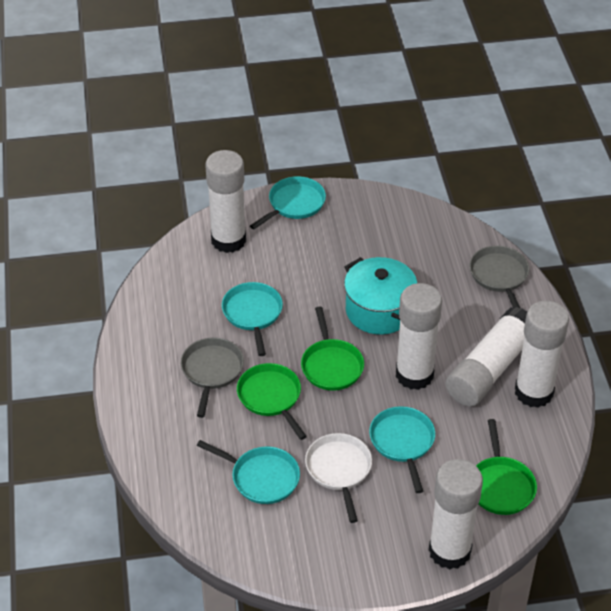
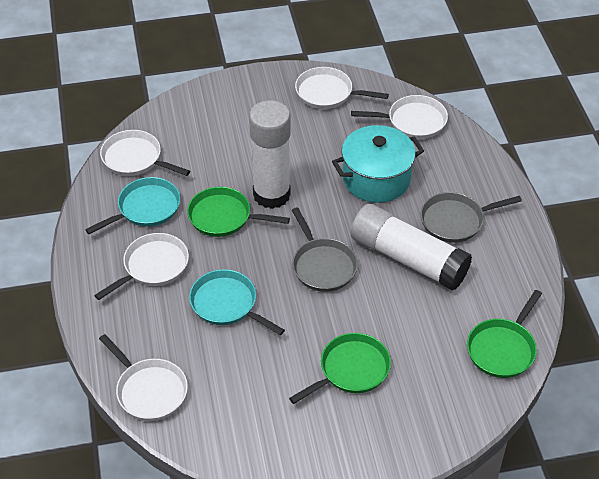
turquoise pan: [197,440,300,504] [222,282,283,356] [250,176,326,229] [369,406,435,493] = 4 -> [85,177,180,234] [189,269,285,335] = 2
white glue stick: [205,150,246,253] [396,283,442,390] [429,459,483,569] [445,307,527,407] [515,301,569,408] = 5 -> [249,100,291,209] [351,204,472,291] = 2
white pan: [305,433,372,523] = 1 -> [94,233,189,300] [99,334,188,421] [100,130,190,176] [295,67,389,109] [351,95,448,139] = 5

